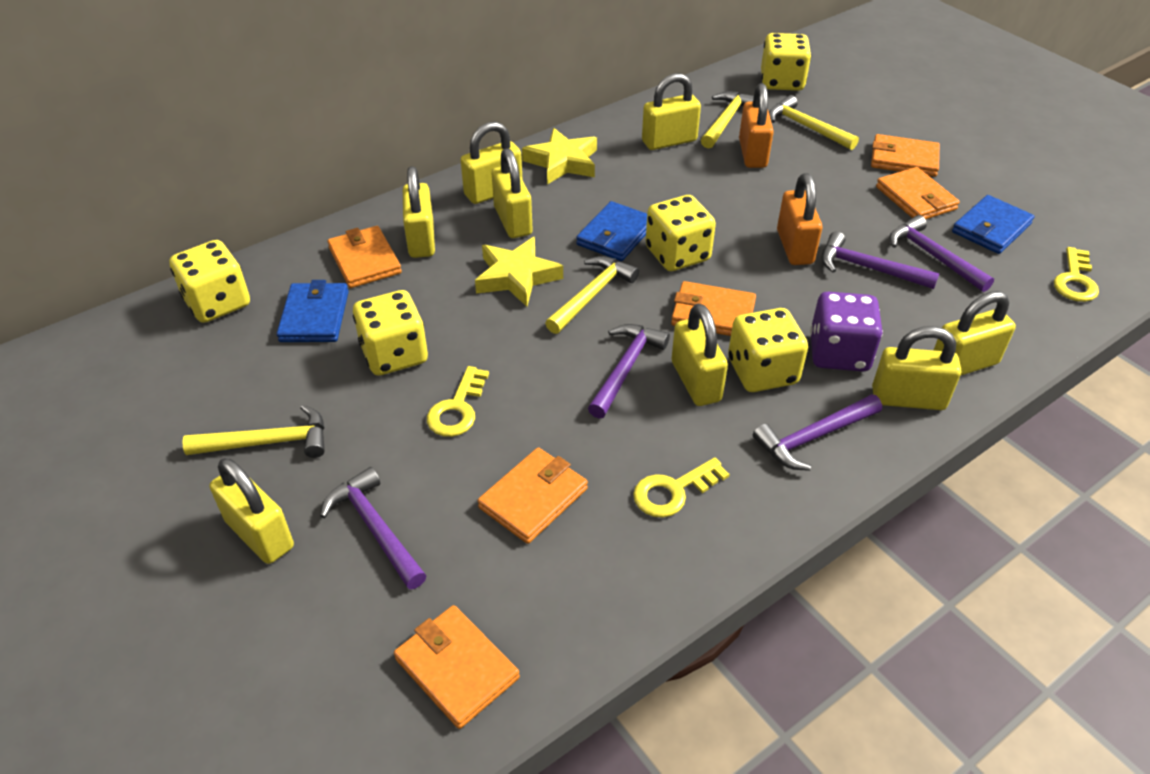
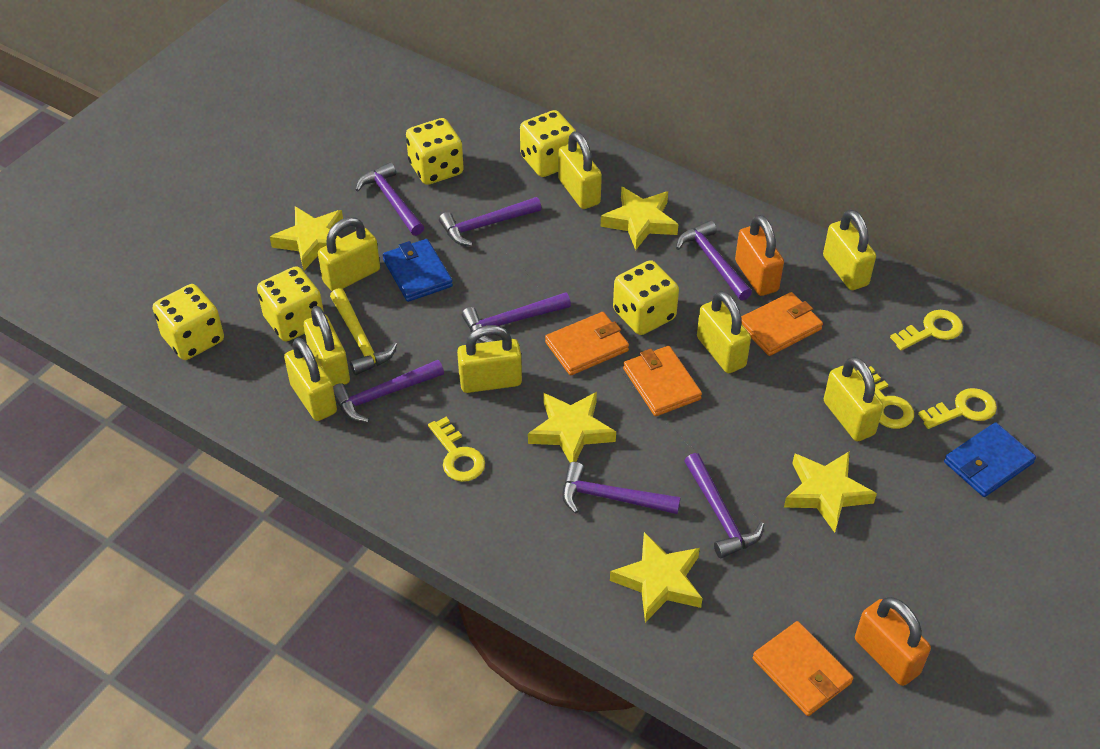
blue wallet: [277,280,349,342] [576,201,647,261] [952,195,1034,254] = 3 -> [383,239,453,302] [944,422,1036,497] = 2
orange wallet: [327,226,402,288] [394,605,520,729] [478,447,588,544] [671,281,756,336] [871,134,940,177] [876,167,960,219] = 6 -> [545,312,629,376] [623,346,702,416] [741,292,823,356] [753,621,854,716] = 4
purple dice: [810,292,883,372] = 1 -> none = 0
purple hammer: [320,467,427,590] [588,324,670,419] [753,394,882,471] [821,232,940,289] [889,215,994,292] = 5 -> [333,360,444,422] [356,162,424,236] [439,197,541,246] [462,292,571,343] [562,462,681,514] [676,220,752,301] [685,453,764,558] = 7
yellow hammer: [182,405,325,458] [545,256,639,334] [701,92,754,148] [769,95,859,150] = 4 -> [330,288,397,375] = 1
yellow key: [427,366,489,437] [633,457,730,518] [1054,247,1099,302] = 3 -> [428,417,485,482] [857,366,914,429] [890,310,963,350] [918,388,997,429] = 4
yellow star: [475,237,563,307] [522,128,597,184] = 2 -> [270,206,343,270] [528,392,616,463] [601,187,678,250] [610,532,703,623] [784,452,877,533] = 5

